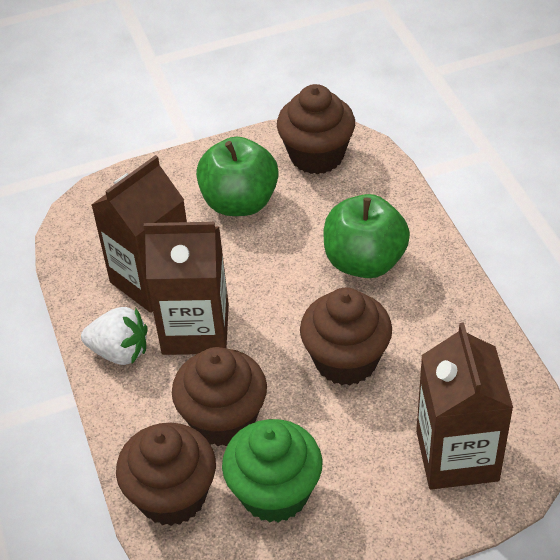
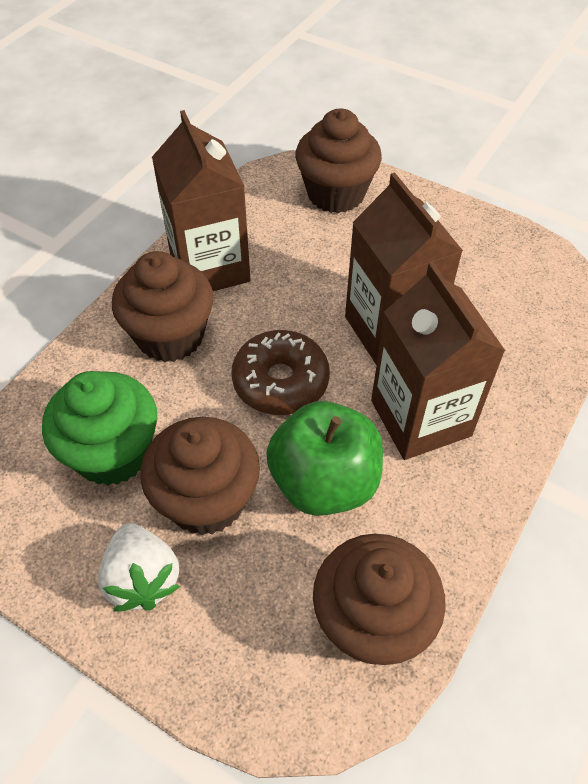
brown donut: none = 0 -> [231,330,330,415] = 1
green apple: [196,137,279,216] [324,194,410,278] = 2 -> [266,401,383,516] = 1

